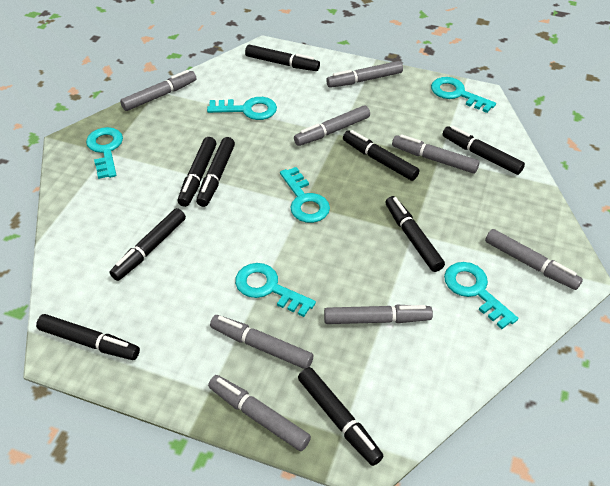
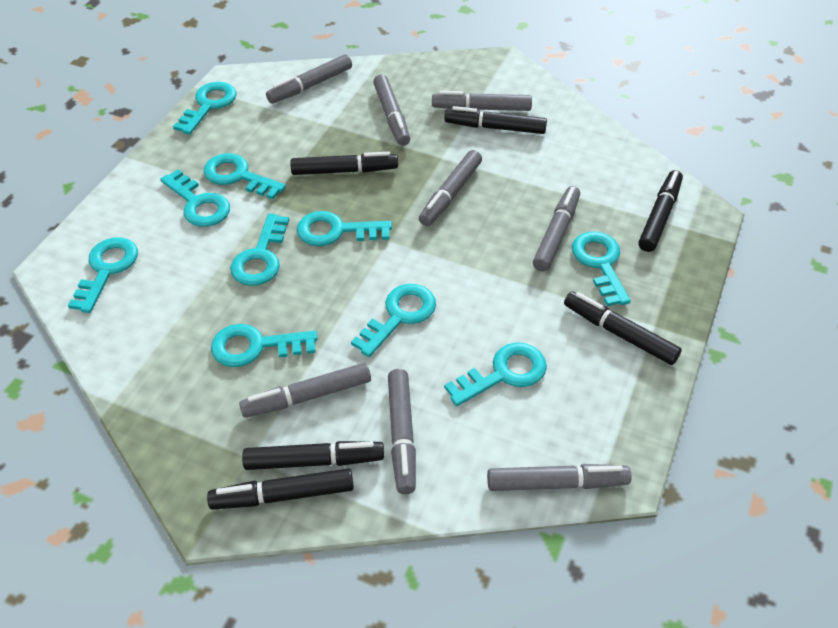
black marker: [36,314,140,360] [110,208,186,281] [178,137,216,207] [196,137,235,207] [245,45,320,71] [298,367,384,466] [343,130,419,181] [386,196,445,272] [442,126,525,175] = 9 -> [207,469,354,509] [242,441,384,470] [290,152,398,175] [444,106,547,134] [564,291,682,365] [638,170,683,252] = 6
turquoise key: [86,127,123,179] [207,97,277,120] [235,263,316,317] [280,167,330,223] [431,77,496,113] [444,262,518,329] = 6 -> [68,237,138,313] [160,169,230,227] [173,82,237,135] [204,153,286,199] [211,324,318,367] [230,214,289,286] [297,211,392,246] [351,284,436,357] [444,342,547,406] [572,231,631,306] = 10

